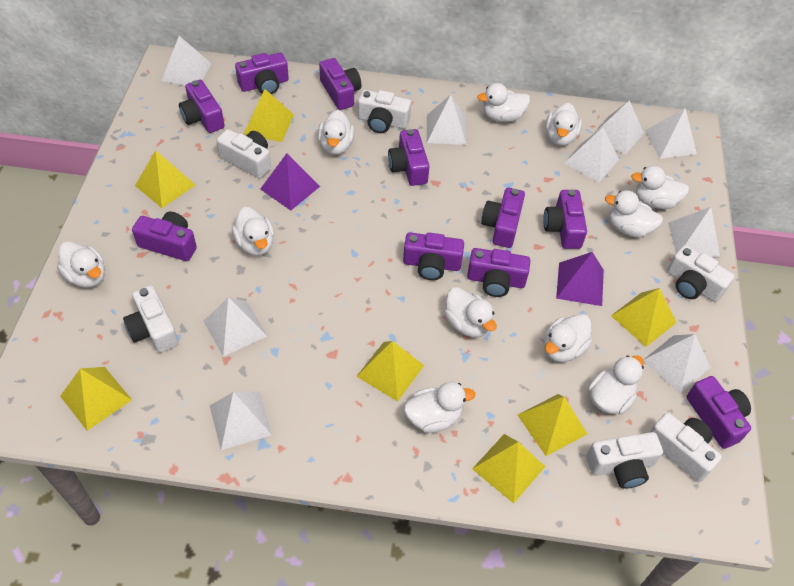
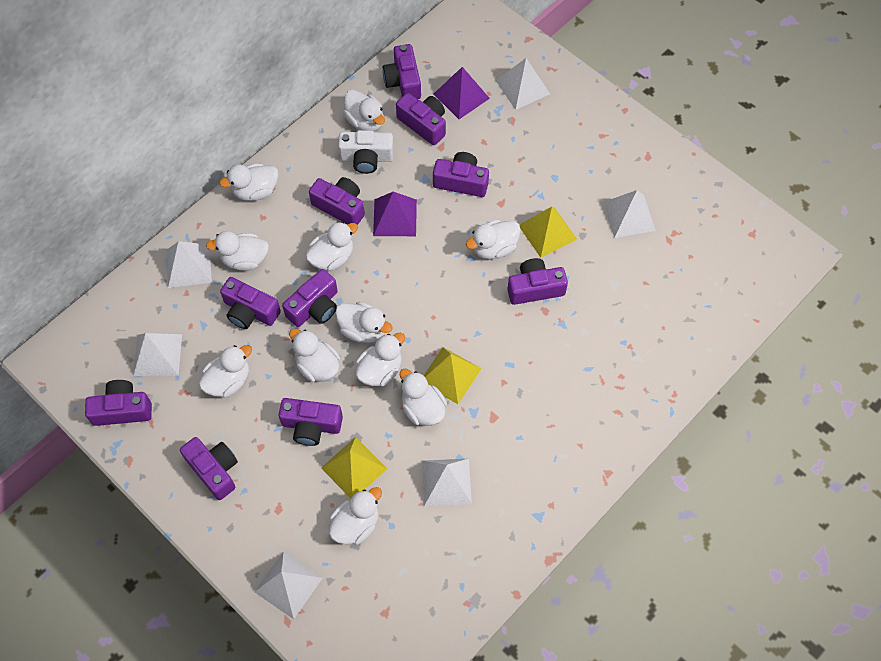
white camera: [123,285,179,353] [216,129,271,178] [358,90,411,133] [586,432,663,489] [649,413,722,482] [667,245,734,302] = 6 -> [338,130,394,174] = 1
white pyramid: [161,36,212,86] [204,297,267,357] [210,391,272,450] [427,95,467,145] [564,127,619,183] [593,100,644,155] [643,334,711,394] [645,108,697,159] [668,207,720,257] = 9 -> [133,333,182,376] [166,241,212,288] [254,551,323,619] [422,458,472,506] [496,58,550,110] [603,190,656,238] = 6
yellow pyramid: [60,367,132,431] [135,150,195,208] [244,89,294,142] [356,341,424,401] [472,434,545,504] [518,394,587,456] [611,288,677,347] = 7 -> [321,437,387,498] [424,347,481,404] [520,207,577,258] = 3

